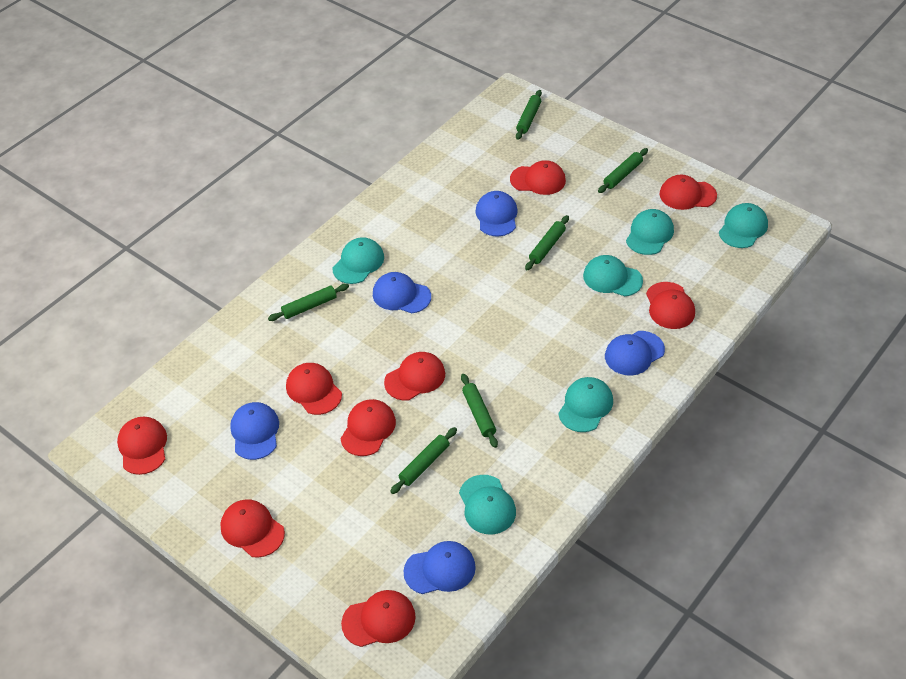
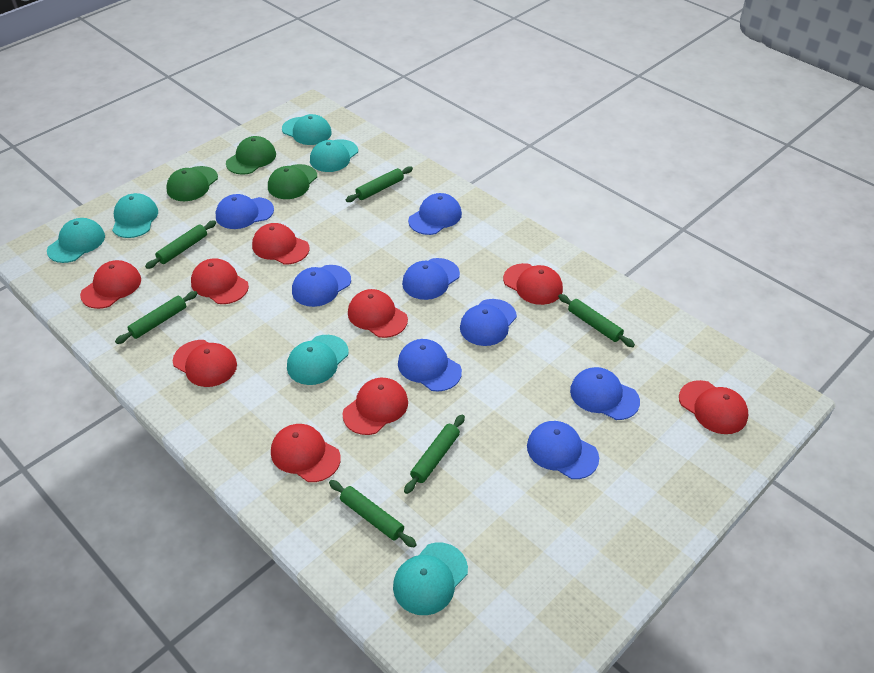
blue cap: [230,402,279,460] [373,272,431,313] [404,541,476,594] [475,191,518,237] [605,331,665,376] = 5 -> [216,194,274,229] [292,265,351,307] [398,339,462,392] [402,258,460,300] [408,193,462,235] [460,299,517,346] [527,421,599,479] [570,367,640,420] = 8
green cap: none = 0 -> [166,166,218,201] [226,136,276,175] [268,164,317,199] = 3

